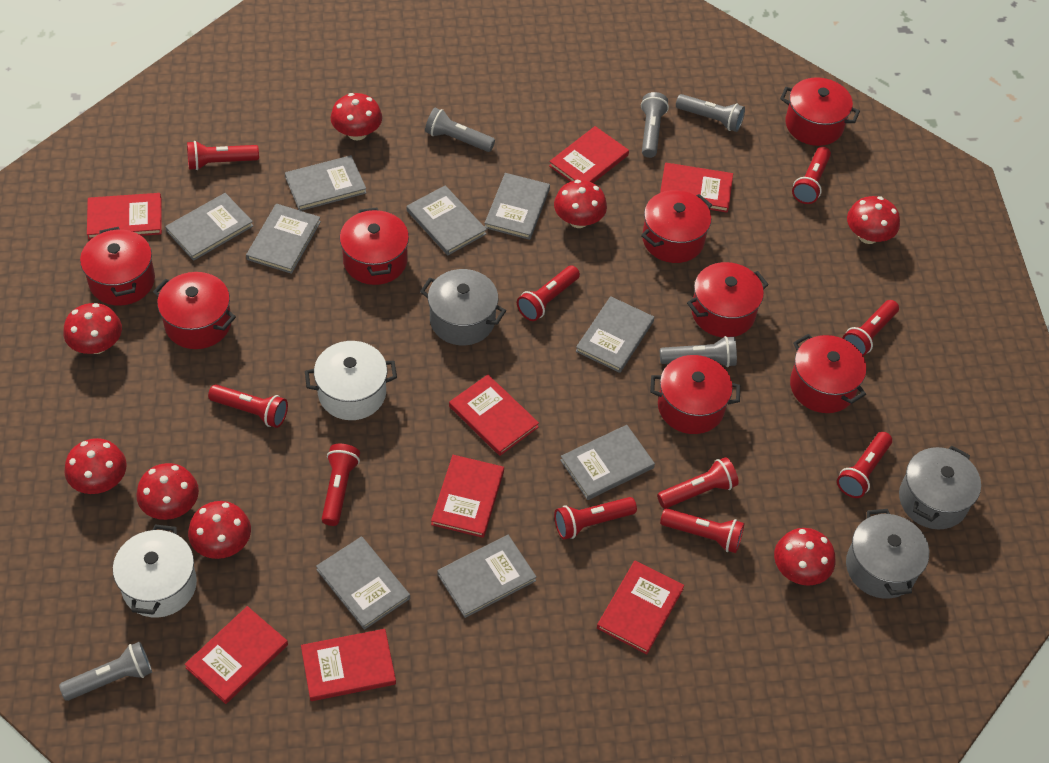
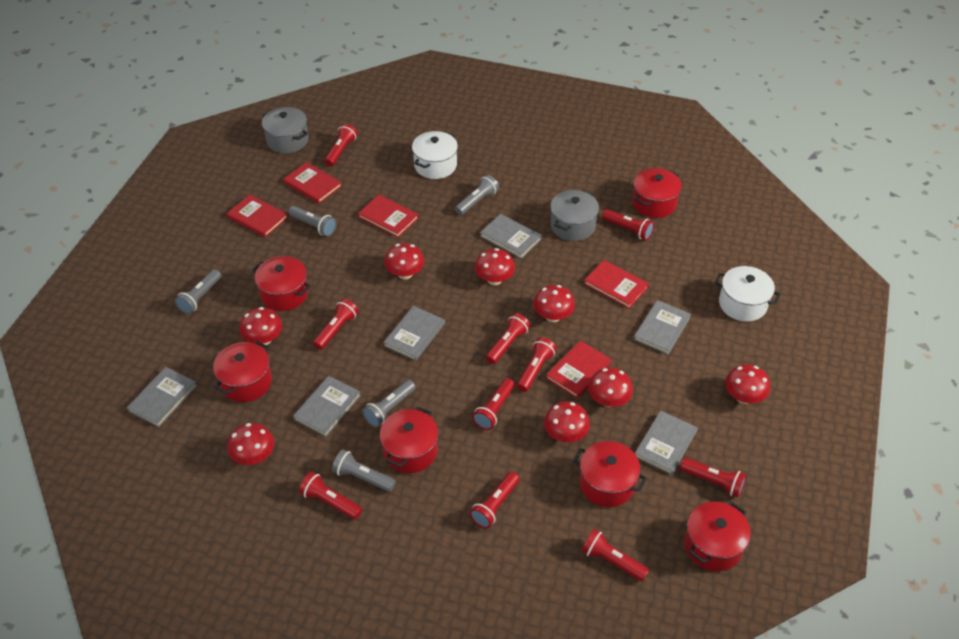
grey book: [165,193,253,261] [246,204,321,274] [285,155,366,211] [316,536,410,630] [407,185,487,255] [437,535,537,618] [485,173,550,240] [560,425,655,500] [576,296,654,373] = 9 -> [127,367,197,427] [293,376,361,437] [383,306,445,361] [480,214,542,259] [633,300,691,355] [635,410,698,475] = 6
grey pot: [420,269,506,345] [846,509,929,599] [899,446,981,529] = 3 -> [262,107,308,153] [550,190,599,241] = 2
red book: [87,193,162,240] [184,606,288,704] [301,629,396,701] [431,455,504,538] [449,375,539,456] [549,126,629,183] [597,560,684,654] [660,162,733,213] = 8 -> [227,194,288,237] [283,162,342,204] [358,195,419,237] [546,340,612,398] [584,260,649,308] = 5
red pot: [80,227,155,306] [153,272,236,349] [340,207,409,285] [641,190,712,263] [650,355,740,434] [687,262,769,337] [780,77,860,146] [790,334,866,413] = 8 -> [213,341,272,402] [252,256,311,311] [380,407,438,473] [573,441,647,507] [632,168,682,218] [684,502,751,571] = 6

